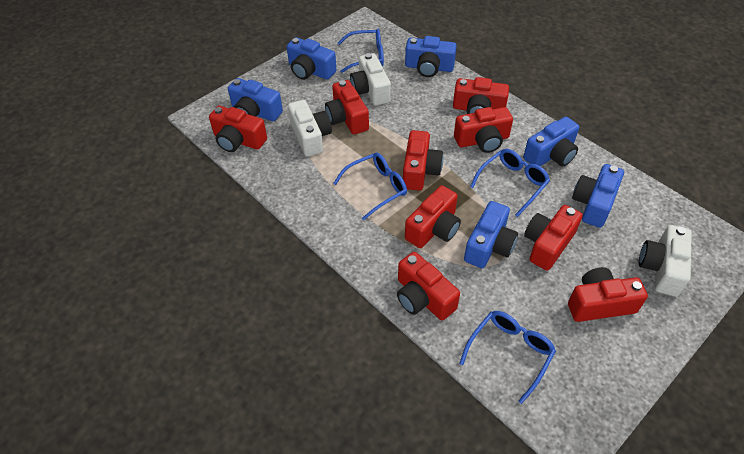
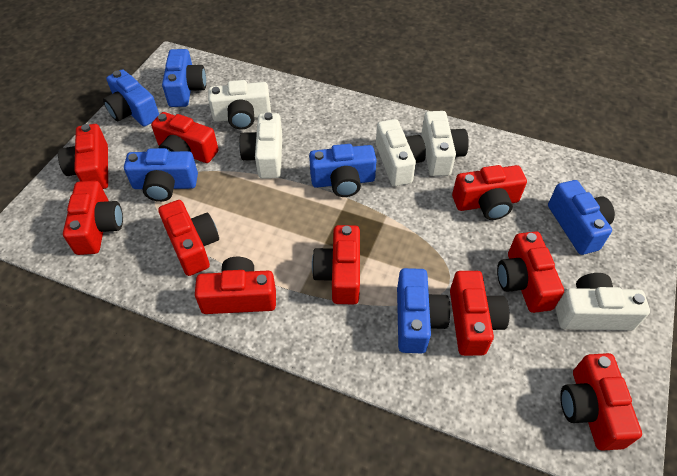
blue glasses: [333,152,407,220] [338,28,384,73] [459,311,556,404] [470,149,550,217] = 4 -> none = 0
red camera: [209,106,267,152] [325,80,369,135] [397,252,460,320] [403,130,443,191] [405,185,461,248] [453,77,509,114] [454,107,513,153] [524,205,583,271] [568,267,648,322] = 9 -> [58,124,108,189] [63,181,123,255] [151,112,218,163] [158,200,219,276] [195,257,276,314] [312,225,360,304] [450,271,509,356] [452,165,527,220] [497,231,564,313] [560,353,642,451] = 10
white camera: [288,100,332,157] [350,53,391,106] [639,225,692,296] = 3 -> [208,80,271,129] [239,112,282,179] [376,119,426,186] [421,111,469,176] [556,273,650,330] = 5

